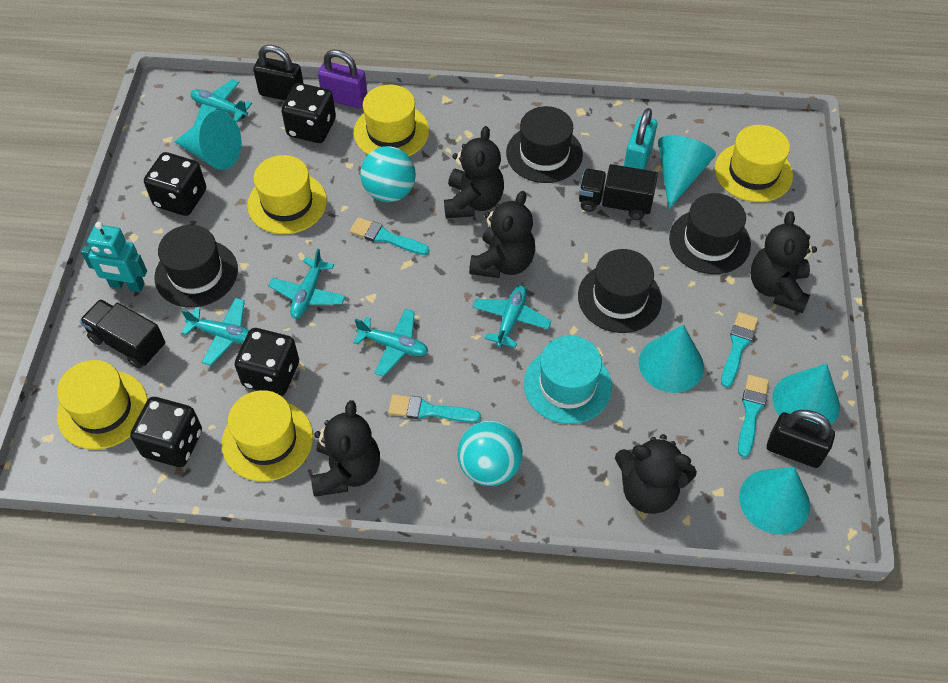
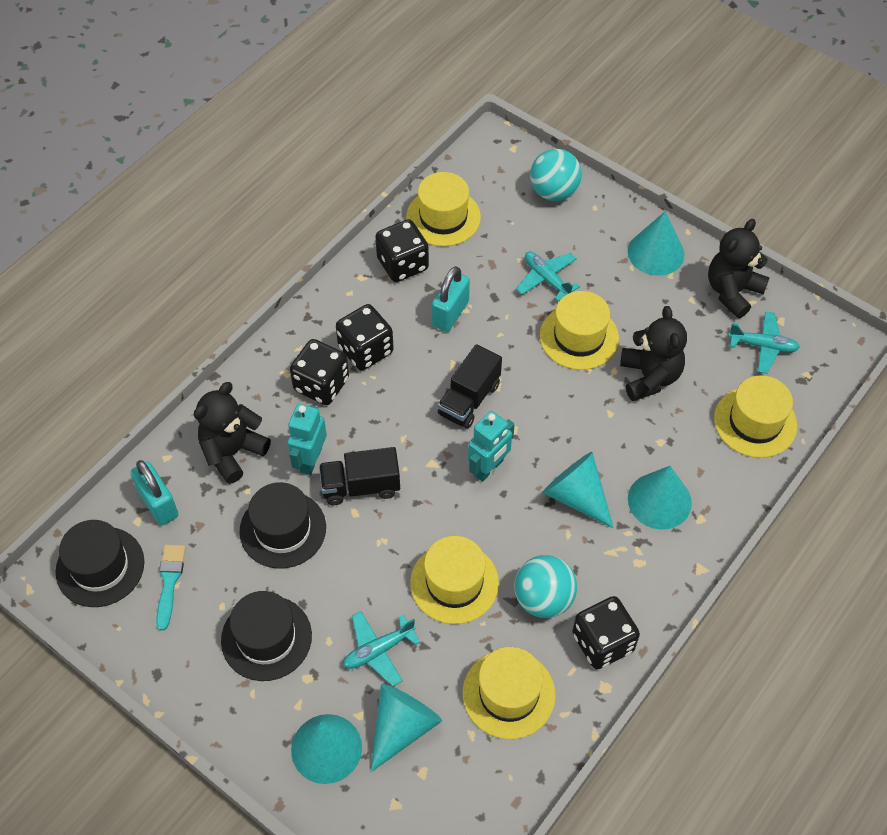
black hat: [154,225,238,308] [506,106,583,183] [578,249,662,333] [669,193,751,274] = 4 -> [55,520,144,607] [221,591,312,681] [240,482,326,569] = 3
black padlock: [253,45,304,100] [767,410,835,468] = 2 -> none = 0
black teddy bear: [311,400,380,497] [444,126,504,218] [469,191,535,278] [615,434,697,514] [750,211,817,313] = 5 -> [194,382,271,484] [620,306,687,401] [708,219,770,318] = 3
purple padlock: [318,50,367,108] = 1 -> none = 0
turquoise brush: [350,217,429,255] [388,394,481,423] [721,312,758,388] [738,375,769,458] = 4 -> [156,545,186,631] = 1
turquoise hat: [524,336,612,424] = 1 -> none = 0
turquoise padlock: [624,108,657,170] = 1 -> [130,460,178,525] [432,266,470,332] = 2
turquoise plane: [181,298,249,366] [190,79,252,125] [268,249,346,319] [353,308,428,377] [472,285,551,348] = 5 -> [343,611,420,686] [516,252,580,301] [728,311,800,374] = 3
turquoise robot: [81,222,147,292] = 1 -> [287,404,327,475] [468,411,515,482] = 2

